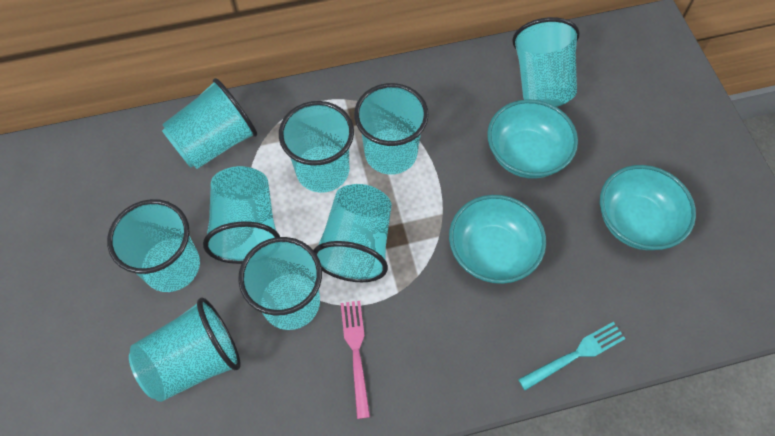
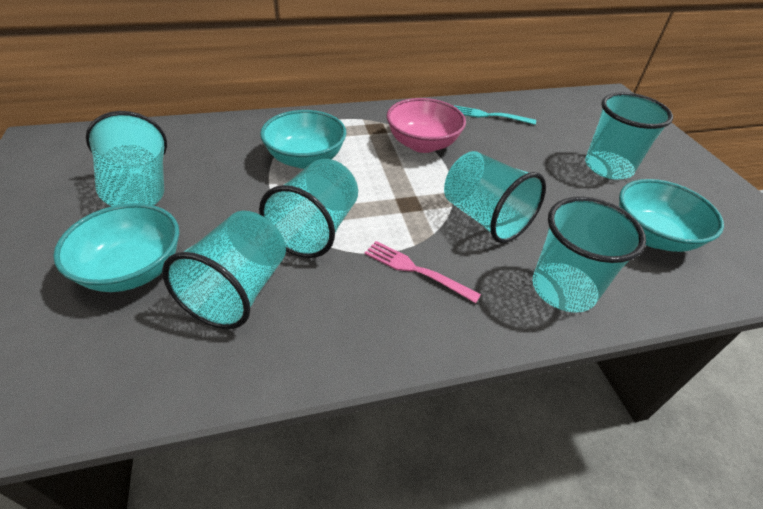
pink bowl: none = 0 -> [386,98,466,153] = 1
turquoise cup: [107,199,200,292] [129,297,241,402] [162,78,257,169] [203,166,280,264] [238,237,322,330] [279,101,354,193] [313,184,392,282] [354,83,429,175] [512,17,580,107] = 9 -> [86,111,167,206] [162,211,286,329] [259,159,358,258] [444,151,546,243] [532,197,646,313] [585,92,673,179] = 6

